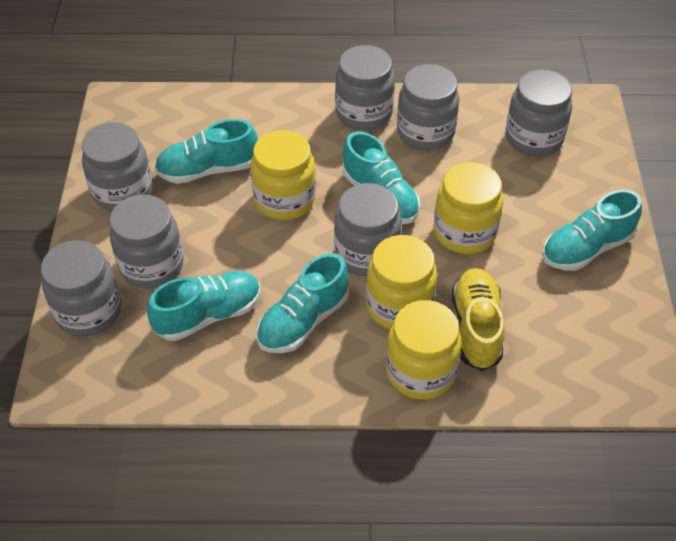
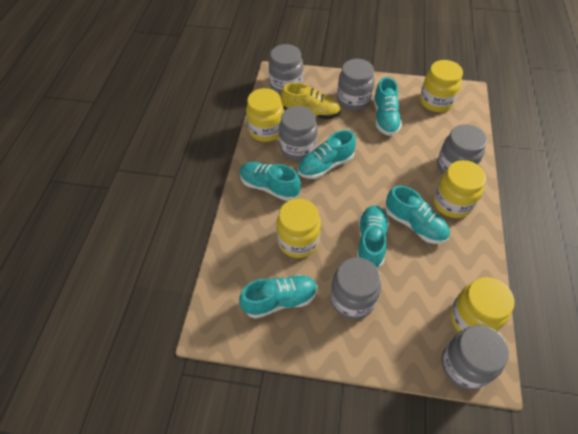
grey jar: [41,240,121,337] [82,122,153,211] [110,195,184,289] [334,183,402,276] [335,45,395,130] [397,64,459,151] [506,70,572,156] = 7 -> [269,44,303,95] [279,106,318,160] [330,257,381,319] [337,59,375,111] [437,124,487,174] [442,325,509,390] = 6
turquoise shoe: [147,272,261,341] [155,119,258,184] [257,253,349,353] [342,132,420,224] [542,190,642,271] = 5 -> [239,275,318,319] [240,162,301,201] [298,130,356,179] [357,205,389,268] [373,77,402,136] [386,185,450,244] = 6
yellow jar: [251,130,316,220] [366,235,437,329] [386,300,462,400] [434,162,503,254] = 4 -> [246,88,283,142] [276,198,321,258] [420,60,463,112] [434,160,486,218] [450,277,514,332] = 5

